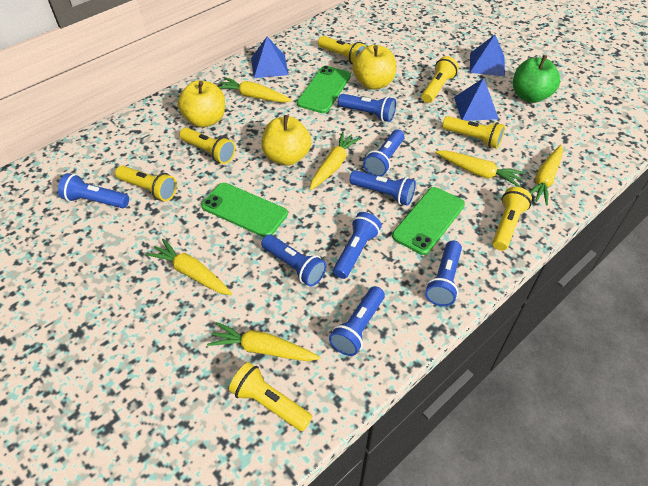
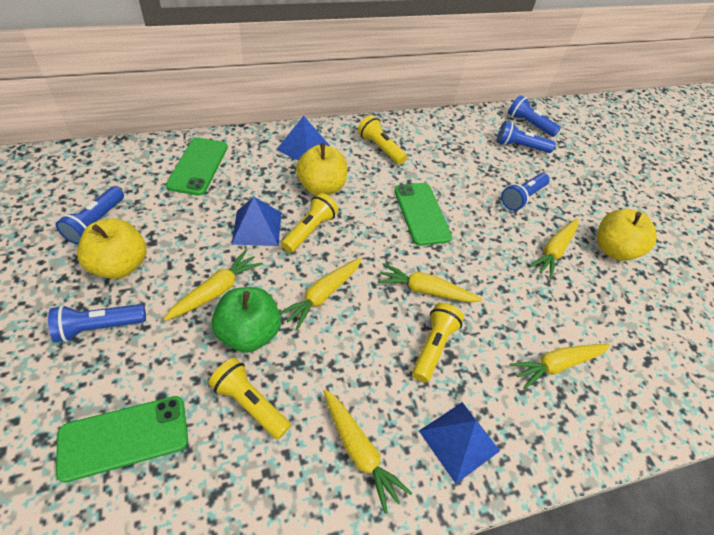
blue flashlight: [58,173,129,208] [261,235,327,287] [329,286,385,356] [333,212,382,279] [338,94,396,122] [350,170,416,206] [363,129,405,177] [425,240,462,306] = 8 -> [48,304,146,342] [56,186,124,244] [497,121,556,153] [501,173,550,211] [508,95,561,137] = 5
yellow flashlight: [115,166,177,201] [180,127,235,164] [229,362,312,431] [318,36,366,65] [422,56,459,103] [442,116,505,149] [492,187,532,251] = 7 -> [209,358,291,440] [281,193,338,253] [358,115,407,165] [412,303,464,383] = 4

